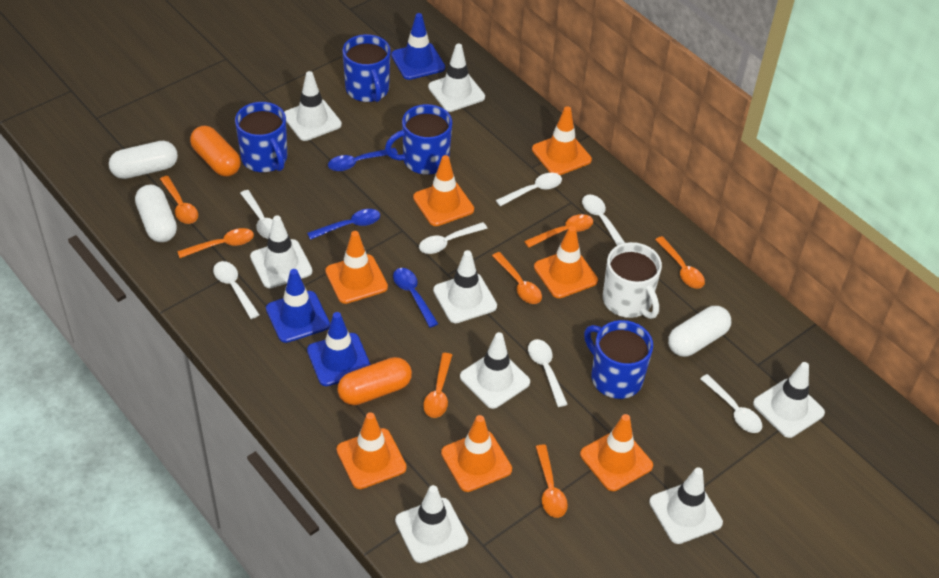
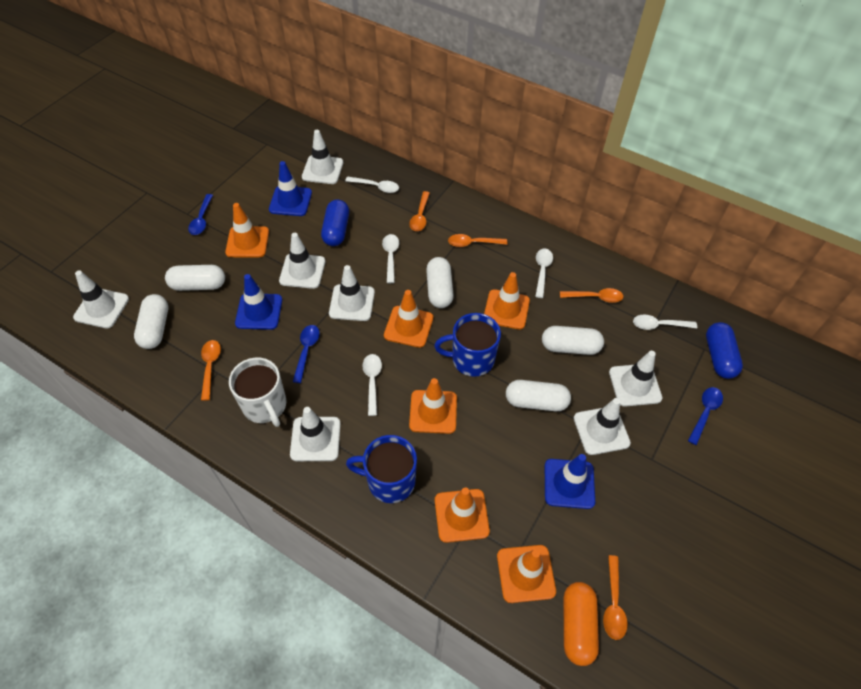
blue capsule: none = 0 -> [321,200,349,246] [706,322,743,379] = 2
blue mug: [235,102,287,173] [342,34,391,102] [385,104,452,175] [584,320,653,399] = 4 -> [346,435,417,503] [434,313,501,377] = 2
orange capsule: [190,126,241,177] [337,357,412,405] = 2 -> [563,582,599,666] = 1
orange spoon: [160,176,198,224] [177,228,254,258] [423,353,452,418] [492,252,542,304] [524,214,593,248] [535,445,568,518] [655,236,705,289] = 7 -> [201,340,221,401] [409,191,430,231] [448,234,508,247] [560,288,623,303] [603,555,628,640] = 5
orange traffic cone: [325,231,388,304] [337,412,407,489] [413,155,474,226] [441,415,512,492] [532,106,592,175] [534,226,598,298] [580,414,653,491] = 7 -> [225,203,269,257] [384,290,433,348] [409,378,457,434] [435,488,490,543] [484,272,530,330] [497,545,556,603] = 6
white capsule: [109,141,178,179] [135,185,177,242] [668,306,731,357] = 3 -> [134,294,168,349] [165,265,225,291] [426,257,454,308] [506,380,571,411] [542,326,604,355] = 5
white spoon: [213,261,260,319] [240,190,273,239] [419,222,488,254] [496,173,562,206] [528,339,568,407] [582,195,625,246] [700,374,762,433] = 7 -> [345,177,399,193] [362,354,382,416] [382,234,399,283] [535,249,553,298] [633,315,697,330] = 5
white traffic cone: [250,215,312,288] [284,71,342,141] [395,485,468,563] [428,44,485,112] [433,250,497,323] [460,332,530,409] [649,467,723,544] [753,362,825,438] = 8 -> [73,270,129,328] [279,233,325,289] [290,407,341,461] [302,130,343,184] [329,265,375,321] [574,398,631,455] [609,351,662,407] = 7

